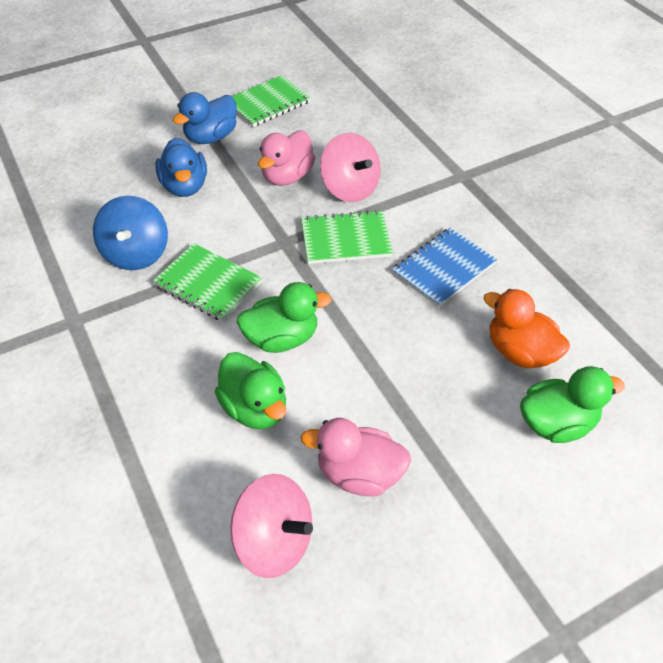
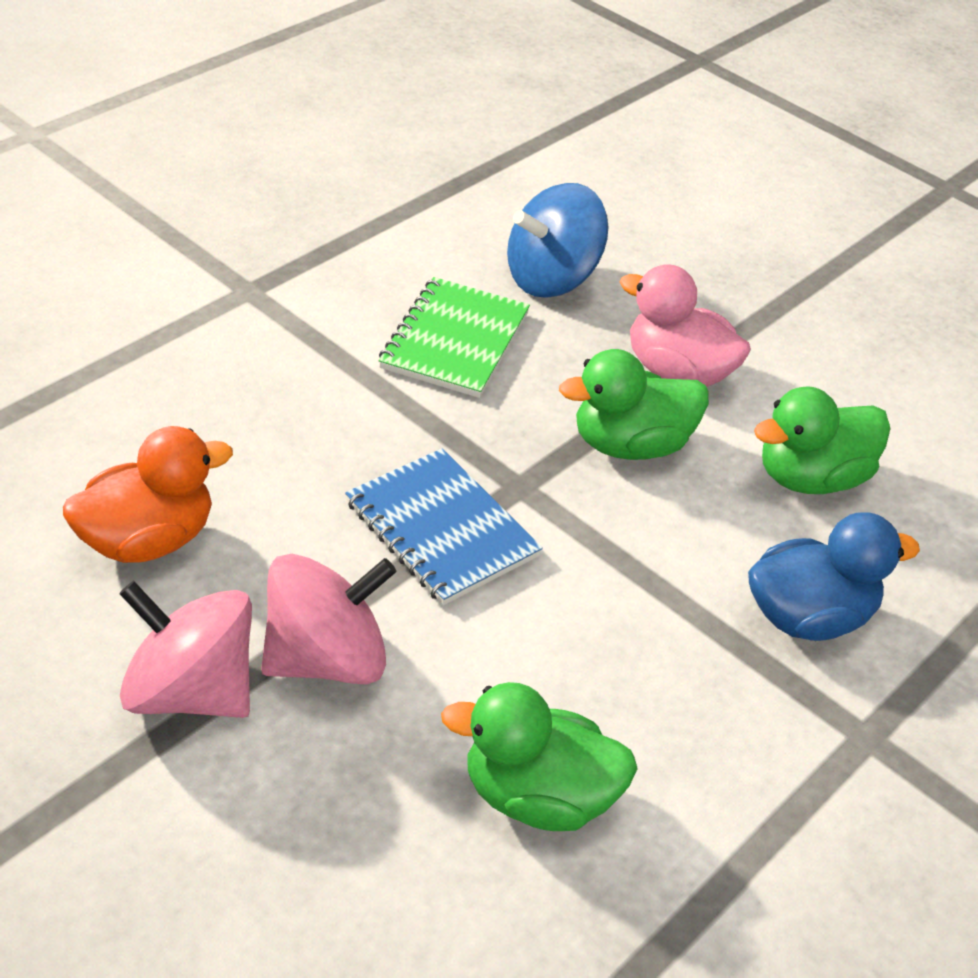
blue duck: [155,138,207,197] [173,92,237,144] = 2 -> [748,512,920,641] = 1
green notebook: [153,243,262,322] [232,75,311,127] [301,210,393,264] = 3 -> [378,277,530,398] = 1
pink duck: [258,130,315,186] [301,418,411,496] = 2 -> [620,264,751,387] = 1

